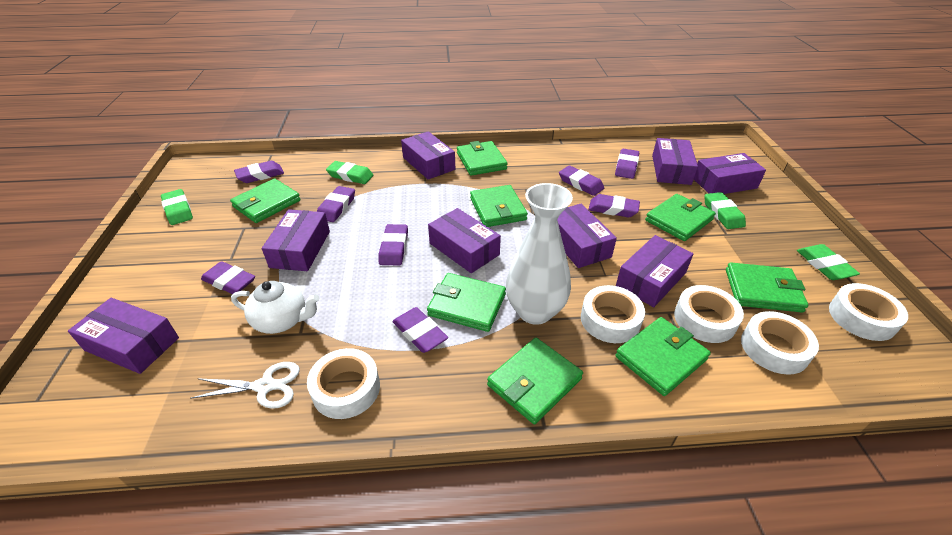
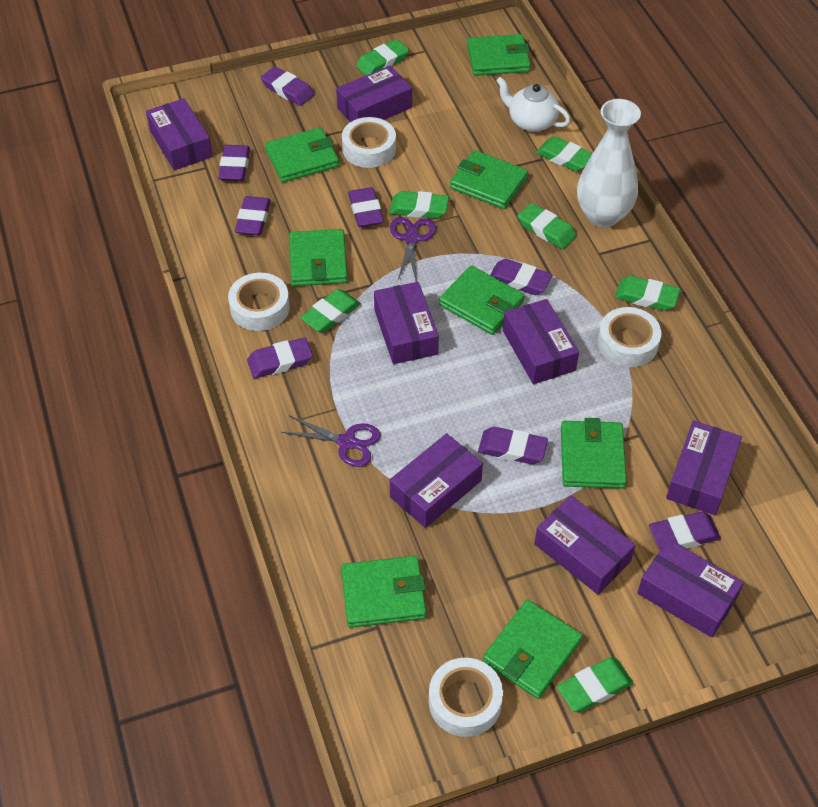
green eraser: [161,189,193,225] [326,161,374,184] [704,192,746,229] [797,244,860,280] = 4 -> [300,289,361,333] [356,39,409,75] [390,191,449,219] [518,203,577,249] [536,136,593,172] [557,657,633,712] [615,276,680,311] = 7
purple scissors: none = 0 -> [281,415,381,467] [390,217,436,282] = 2
white scissors: [190,362,300,409] = 1 -> none = 0
white tape: [307,348,380,419] [581,285,645,343] [674,285,744,343] [741,311,819,375] [829,283,908,341] = 5 -> [228,273,290,331] [342,117,396,168] [429,658,503,737] [598,307,661,367] = 4

